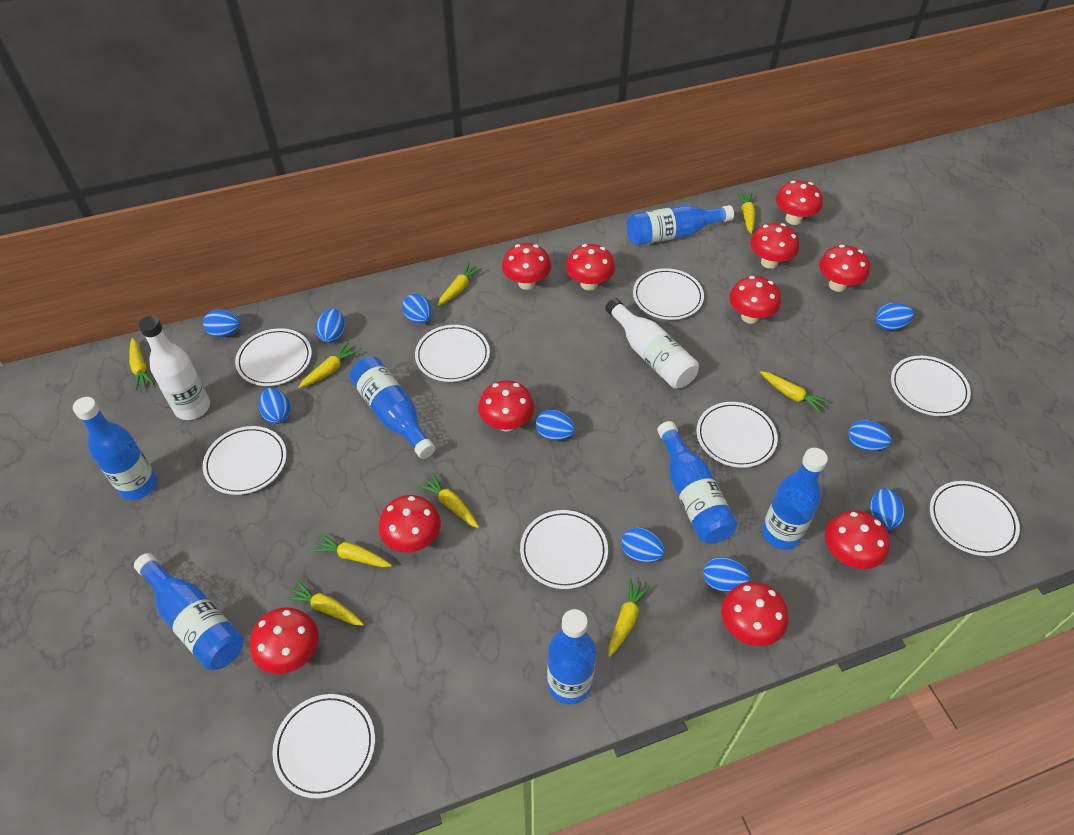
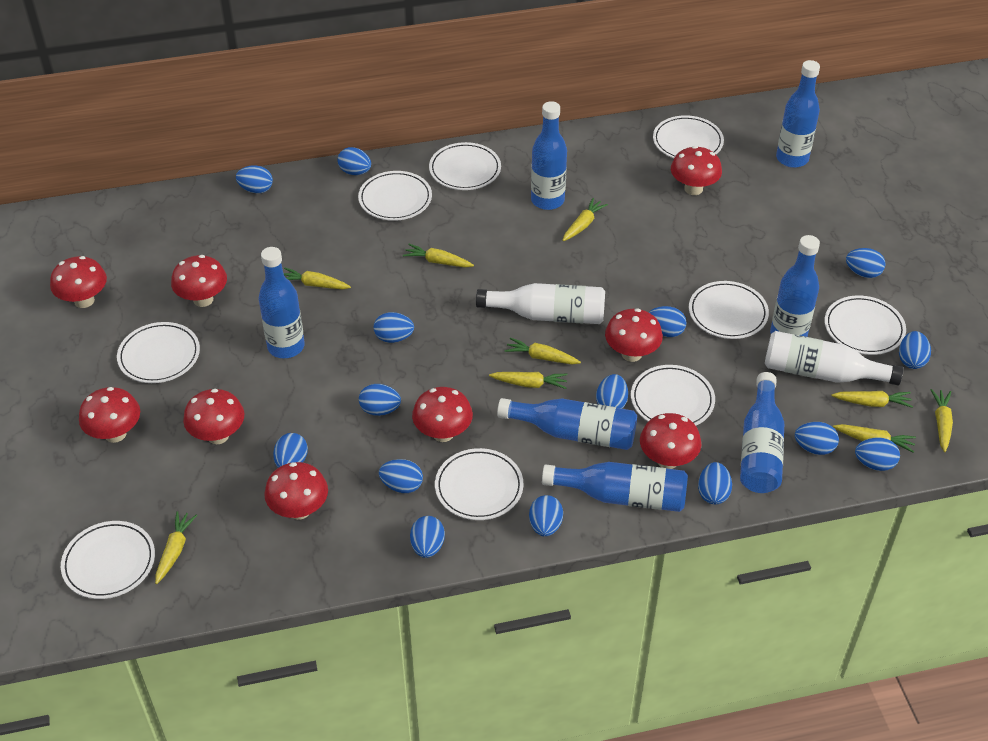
blue egg: [203,310,241,337] [259,388,291,424] [316,309,345,343] [402,294,432,324] [536,410,575,441] [622,527,665,563] [703,557,750,592] [848,420,892,451] [870,488,905,530] [876,303,914,331] = 10 -> [236,166,273,193] [273,433,308,468] [337,147,371,175] [359,384,401,416] [374,312,414,343] [379,459,423,493] [410,516,445,558] [529,495,563,536] [596,374,628,409] [649,306,686,337] [698,462,732,504] [795,422,839,455] [846,248,886,278] [855,438,900,471] [899,331,931,369] = 15
red mushroom: [250,607,318,674] [378,495,441,553] [478,381,534,431] [502,243,551,290] [566,244,615,291] [721,582,788,646] [729,276,781,324] [750,223,799,269] [776,180,823,225] [819,245,870,292] [825,510,890,569] = 11 -> [50,256,107,308] [79,387,140,443] [171,255,227,307] [183,389,244,444] [264,462,328,520] [412,387,473,442] [605,308,663,362] [640,413,701,469] [671,146,722,195] = 9

